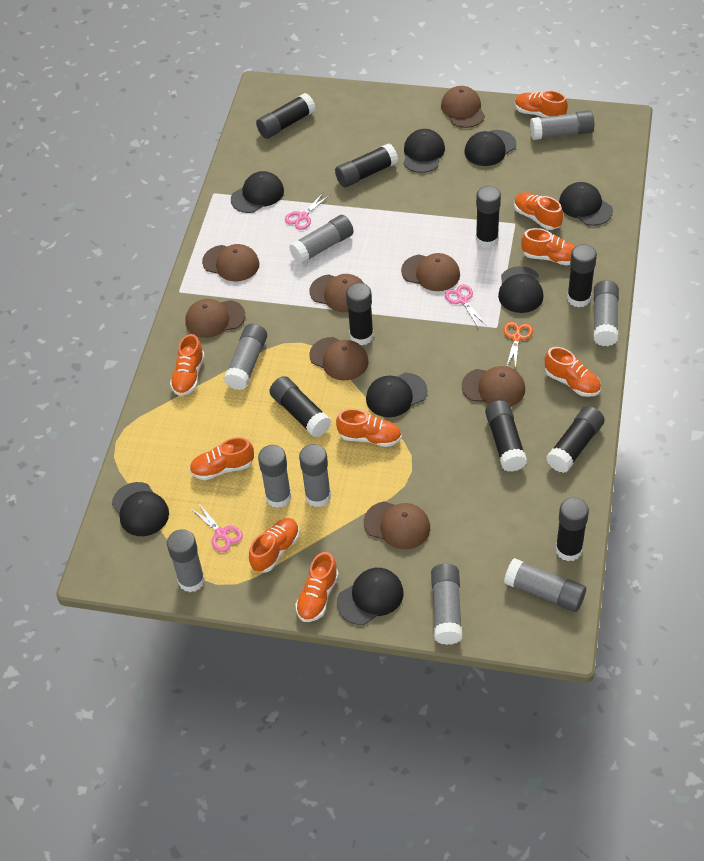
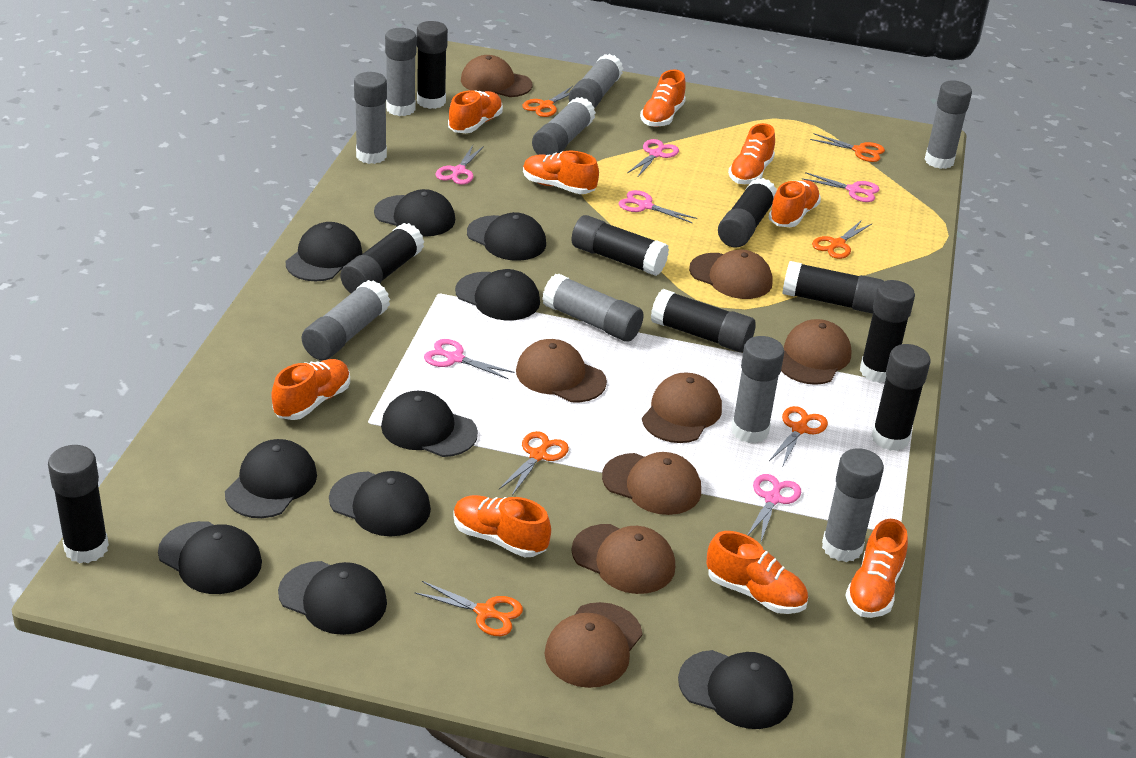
black cap: [112,482,169,536] [231,171,284,213] [337,568,404,625] [366,373,428,417] [404,129,445,173] [464,130,516,166] [498,266,544,313] [559,182,613,226] = 8 -> [158,521,262,594] [225,439,317,518] [278,561,387,635] [286,222,362,281] [329,471,431,536] [374,189,455,237] [381,391,478,457] [455,269,540,320] [467,212,546,261] [678,650,793,729] = 10
orange scissors: [503,322,533,368] = 1 -> [415,581,523,636] [499,431,569,495] [523,86,573,117] [769,406,828,465] [810,133,885,162] [812,220,872,259] = 6
pink scissors: [190,504,243,552] [285,193,330,230] [445,284,487,328] = 3 -> [424,339,515,379] [436,145,484,185] [619,190,697,223] [627,139,679,178] [748,474,801,541] [802,172,880,202] = 6

